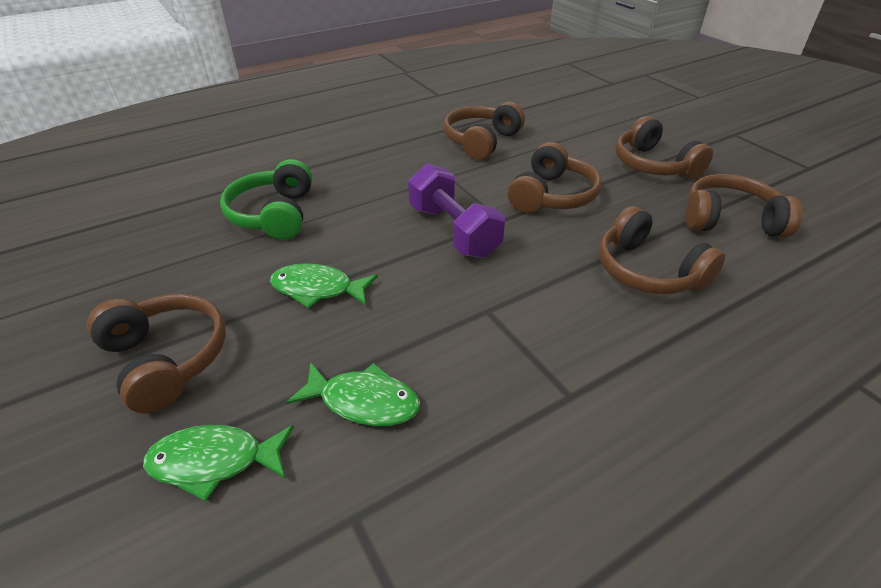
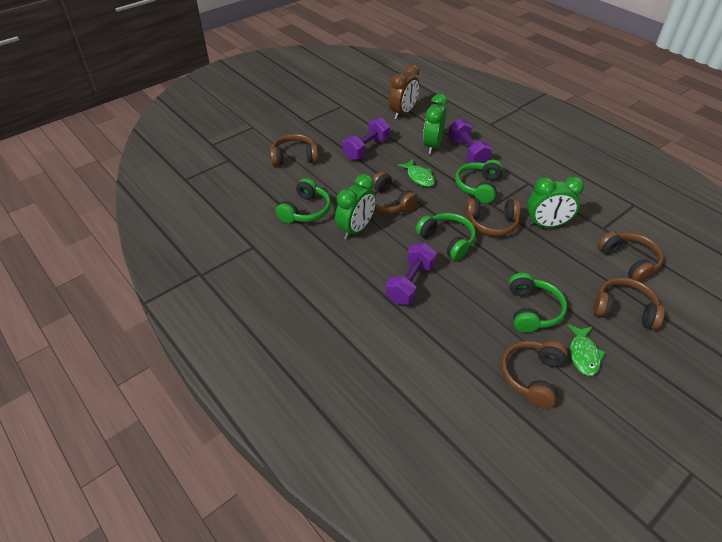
brown clock: none = 0 -> [389,64,420,119] = 1
green clock: none = 0 -> [335,174,376,240] [423,94,448,154] [527,177,584,228] = 3
green fish: [143,425,294,501] [270,263,378,309] [286,362,420,426] = 3 -> [398,159,435,187] [567,324,605,376] = 2
green headphones: [220,159,312,240] = 1 -> [276,178,331,223] [416,213,476,261] [455,159,503,203] [509,273,567,333] = 4
purple dumbbell: [408,163,505,258] = 1 -> [343,118,390,160] [386,243,437,305] [448,119,492,163] = 3

